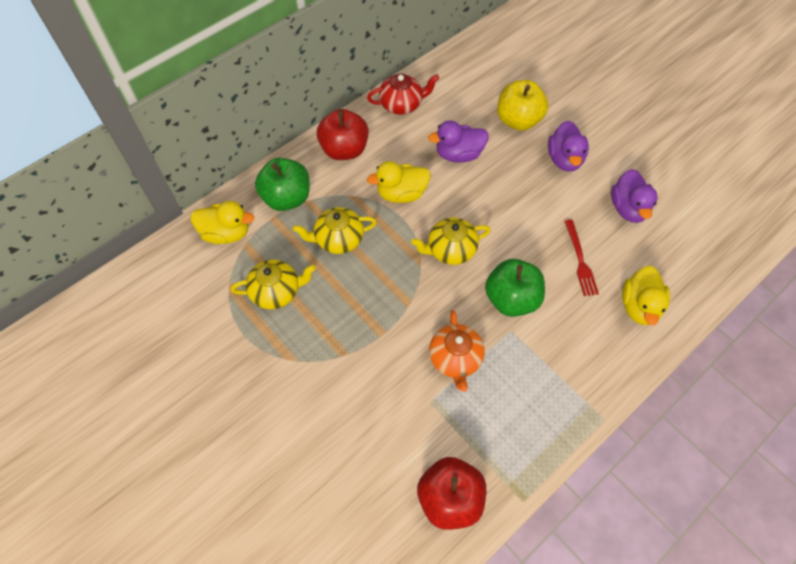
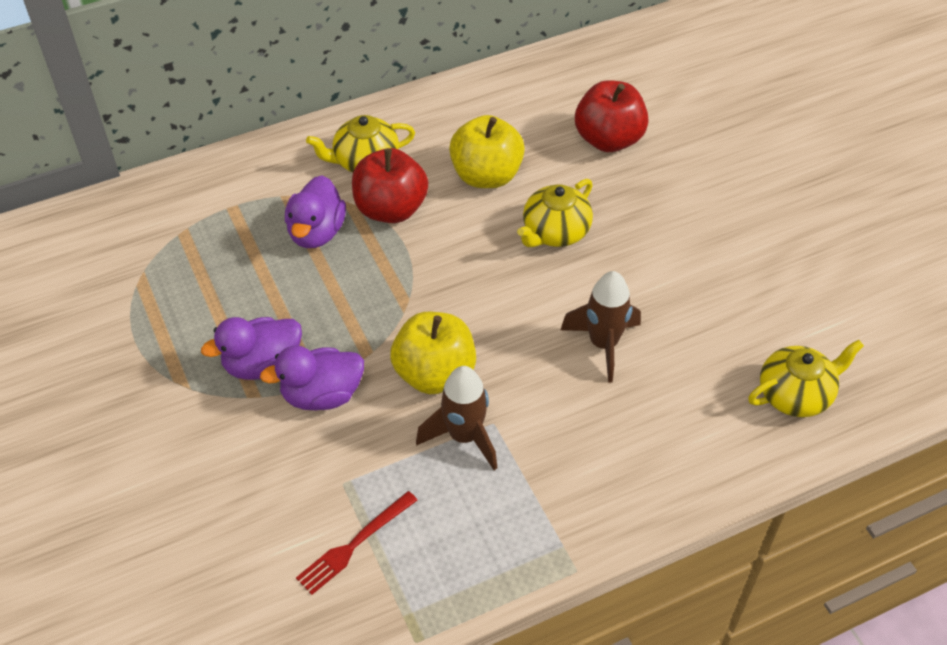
brown rocket: none = 0 -> [416,366,497,470] [561,271,641,383] = 2
green apple: [255,158,310,211] [485,259,545,317] = 2 -> none = 0
orange teapot: [429,310,485,392] = 1 -> none = 0
red teapot: [367,74,439,115] = 1 -> none = 0
yellow apple: [497,80,548,131] = 1 -> [390,312,476,394] [449,115,525,188] = 2
yellow duck: [190,201,254,244] [367,161,430,203] [622,266,670,325] = 3 -> none = 0

